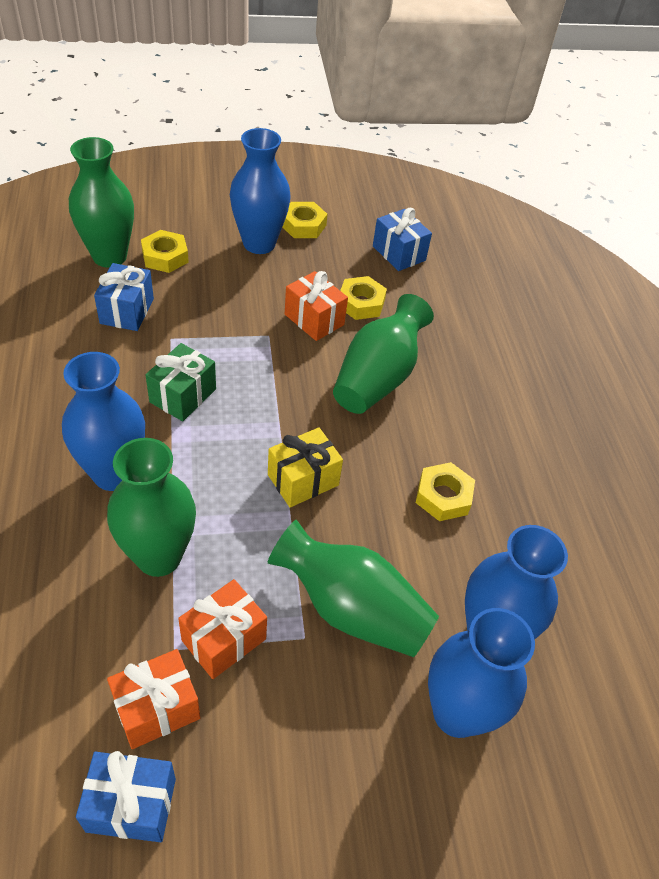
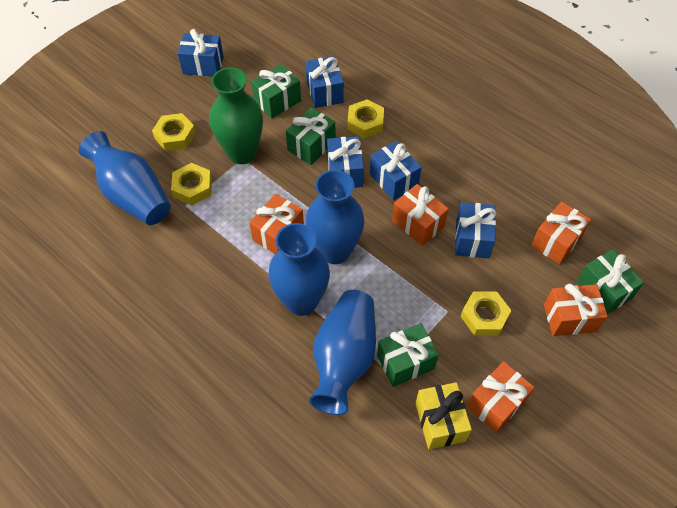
blue gift: [76,751,176,842] [94,263,154,331] [373,208,432,271] = 3 -> [178,29,224,76] [306,56,344,108] [327,136,364,188] [370,141,422,201] [455,202,496,259] = 5
green gift: [146,343,216,421] = 1 -> [251,64,301,119] [286,107,335,165] [377,323,439,387] [576,249,644,314] = 4
green vase: [69,137,134,268] [107,438,196,577] [268,520,439,657] [333,294,434,414] = 4 -> [209,67,263,164] = 1
orange gift: [107,649,200,749] [178,579,267,679] [285,271,348,341] = 3 -> [249,194,304,254] [392,184,449,246] [467,361,535,433] [531,201,591,264] [544,284,608,336] = 5

